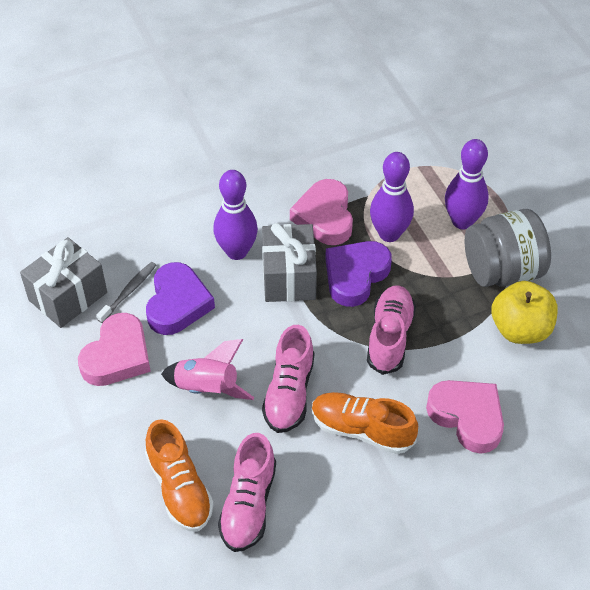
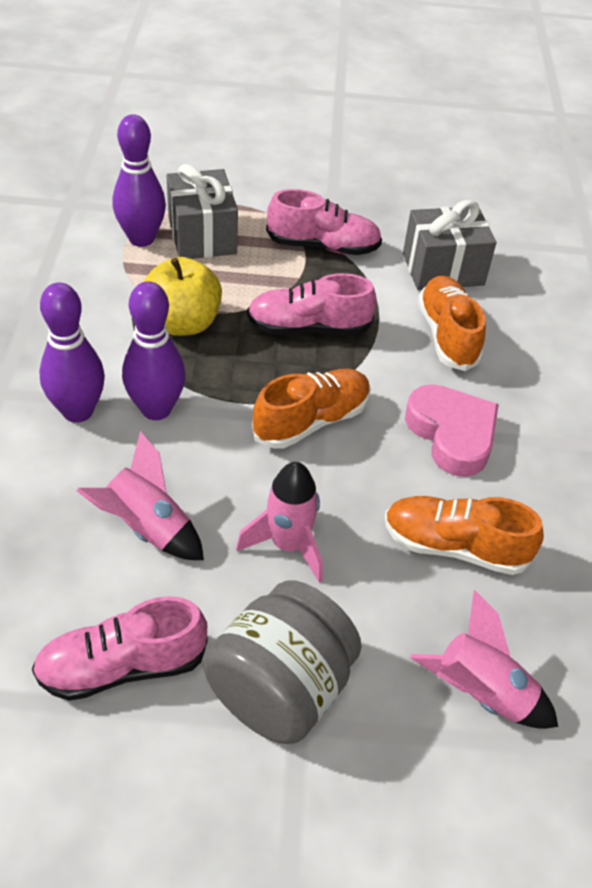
grey toothbrush: [96,262,156,323] = 1 -> none = 0
orange shoe: [145,419,214,531] [312,392,418,454] = 2 -> [252,369,371,449] [385,496,544,575] [418,275,486,371] = 3
pink heart: [78,313,151,386] [290,179,353,245] [426,380,504,453] = 3 -> [405,384,499,477] = 1
pink rocket: [161,339,254,400] = 1 -> [77,431,204,560] [236,462,323,582] [410,590,558,729] = 3
purple heart: [146,262,215,335] [325,241,392,307] = 2 -> none = 0

